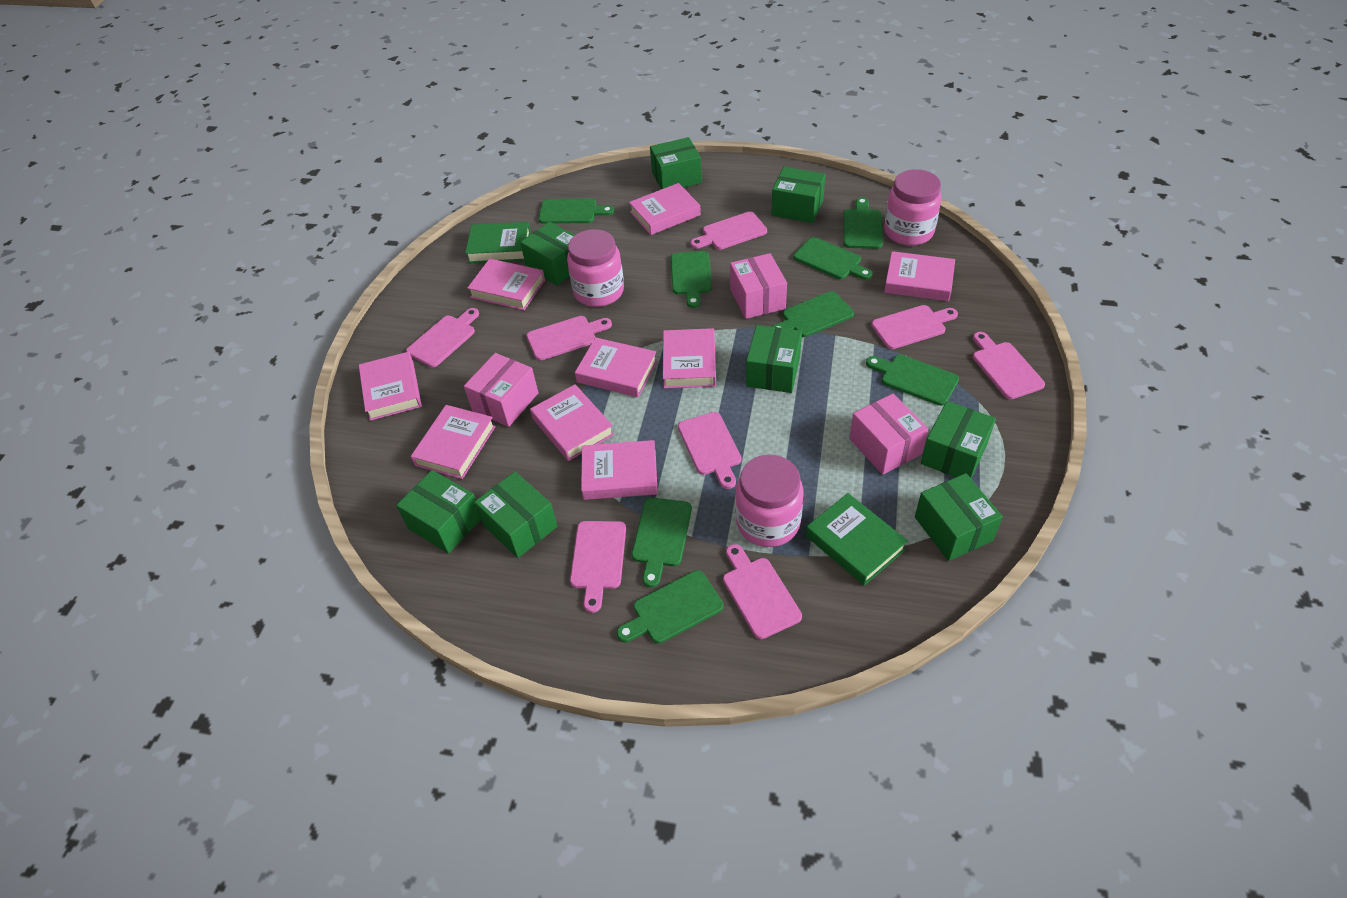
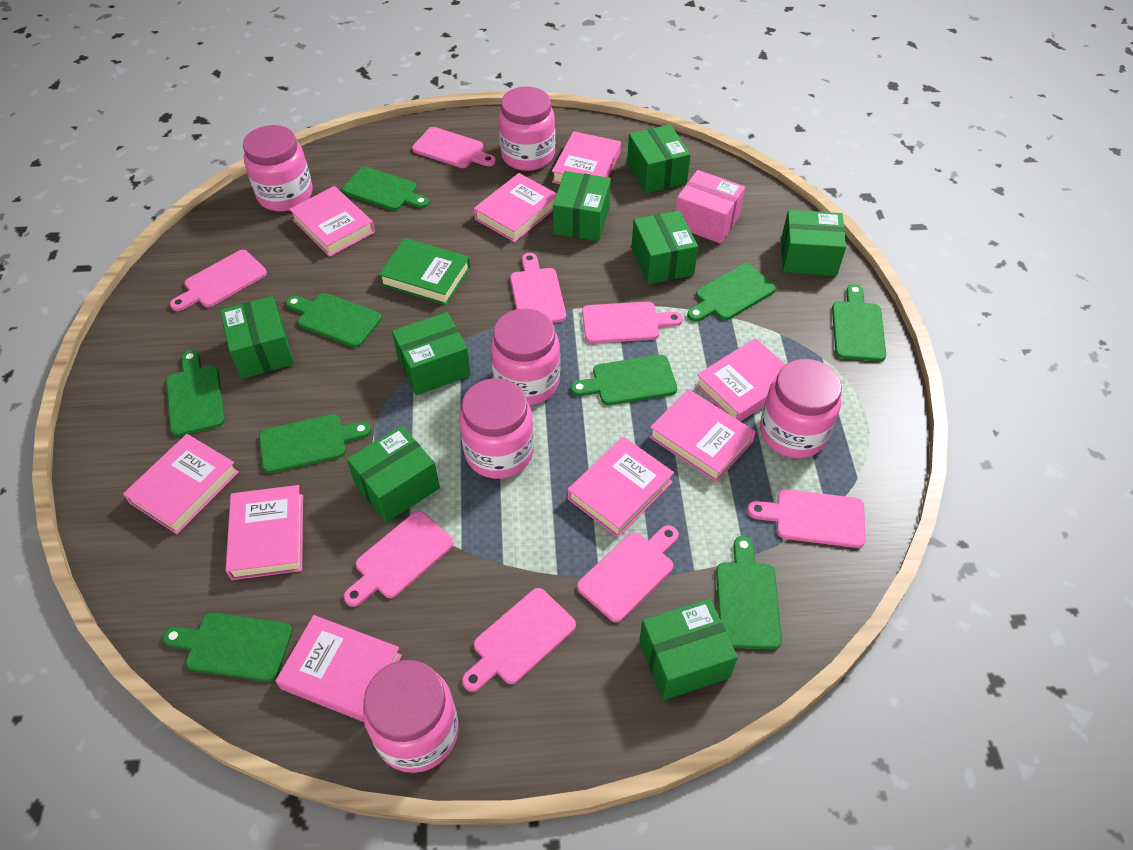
green book: [465,222,531,263] [806,493,908,586] = 2 -> [378,238,471,305] = 1
green cutting board: [538,198,614,224] [617,570,724,643] [632,498,692,588] [671,251,712,308] [772,291,854,337] [793,237,872,280] [843,197,883,249] [866,355,959,406] = 8 -> [162,612,293,682] [166,350,225,436] [259,414,371,473] [286,293,381,348] [342,167,429,211] [571,355,677,405] [687,263,776,322] [716,536,782,649] [832,284,886,362] = 9
pink box: [464,353,539,427] [730,253,787,319] [849,393,928,475] = 3 -> [676,170,745,244] = 1
pink jar: [567,229,624,307] [735,455,803,547] [884,169,942,246] = 3 -> [243,125,313,211] [363,660,459,773] [459,378,534,479] [490,308,560,405] [498,87,555,171] [760,359,842,458] = 6

